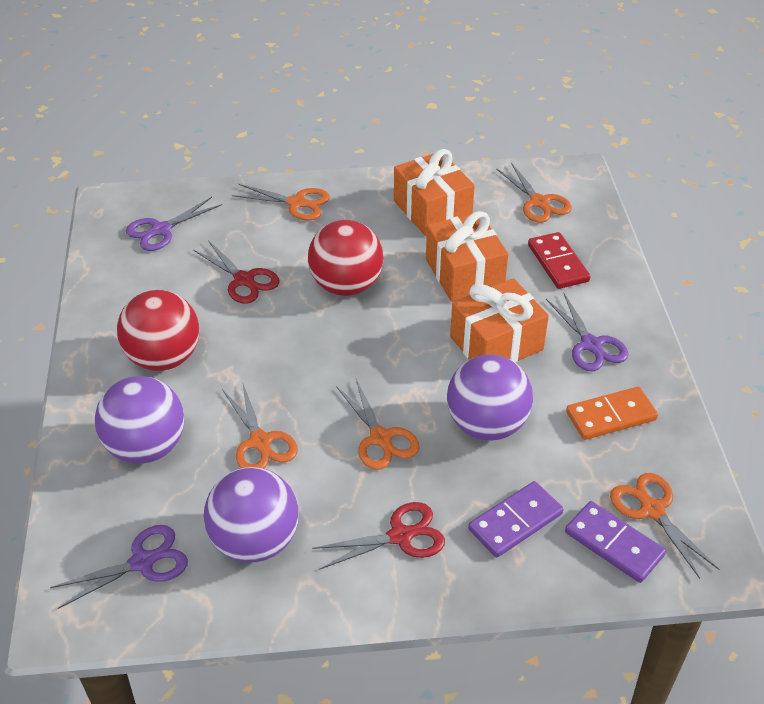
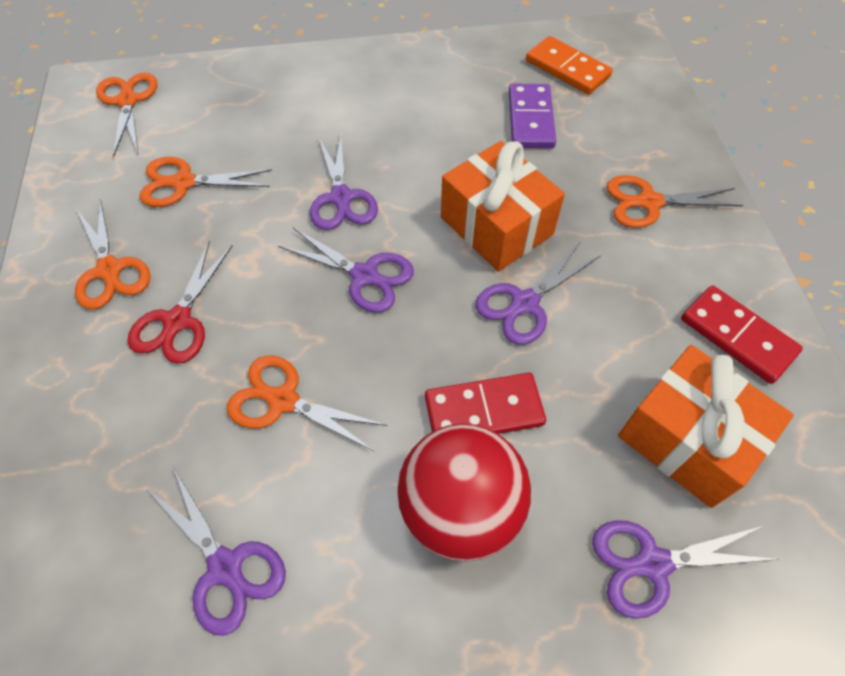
orange gift: [394,149,475,236] [426,211,508,302] [450,278,549,363] = 3 -> [441,141,565,272] [618,345,794,508] = 2
purple ball: [95,376,184,464] [204,467,299,563] [447,355,533,440] = 3 -> none = 0
purple domino: [468,481,563,557] [565,501,666,583] = 2 -> [509,83,556,148] = 1
purple scissors: [50,525,188,609] [126,197,222,251] [546,293,629,371] = 3 -> [147,467,286,636] [278,228,414,313] [310,135,378,230] [475,241,601,345] [592,520,779,619] = 5
red ball: [117,290,199,371] [308,220,383,296] = 2 -> [398,424,531,561] = 1
red domino: [528,232,591,289] = 1 -> [425,373,546,434] [681,285,803,384] = 2
red scissors: [193,240,279,304] [312,502,445,570] = 2 -> [127,241,232,364] = 1

